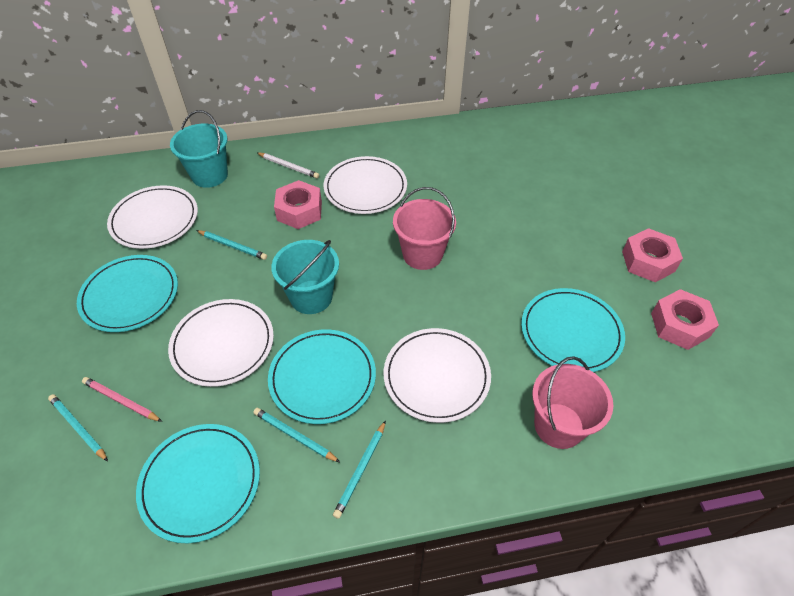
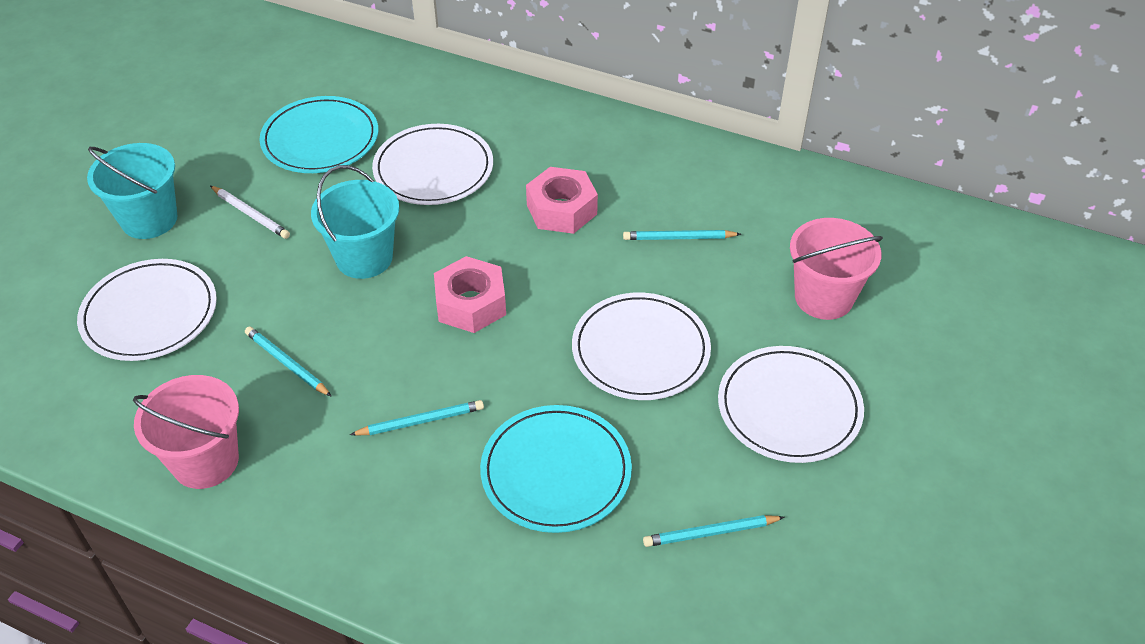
pink nut: [274,180,322,229] [622,228,683,282] [651,289,719,350] = 3 -> [434,256,506,333] [526,167,598,234] = 2
pink pencil: [82,377,162,422] = 1 -> none = 0
turquoise plate: [77,255,178,332] [136,424,260,543] [268,329,376,424] [521,288,625,372] = 4 -> [260,96,378,173] [480,405,632,533] = 2

